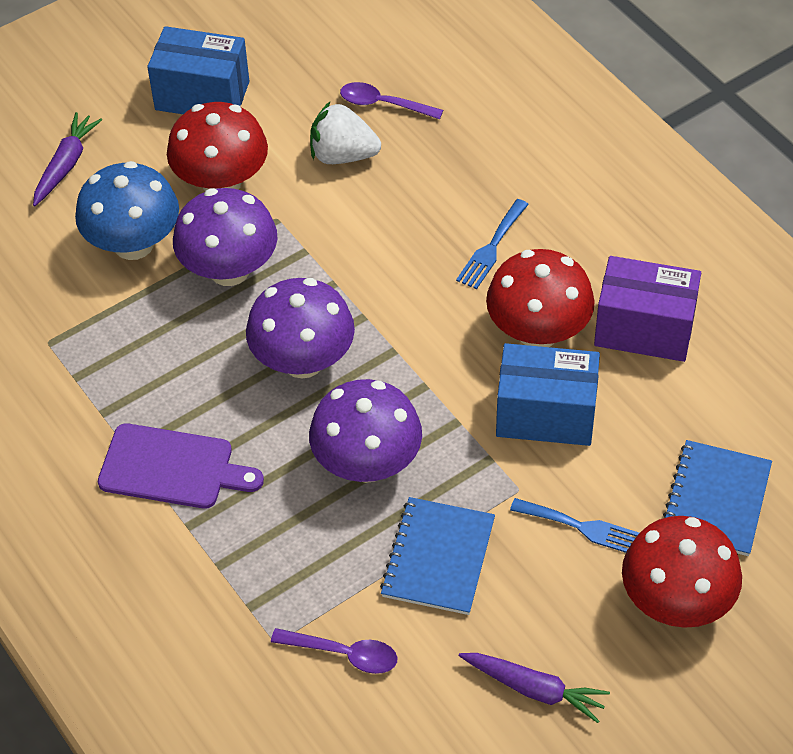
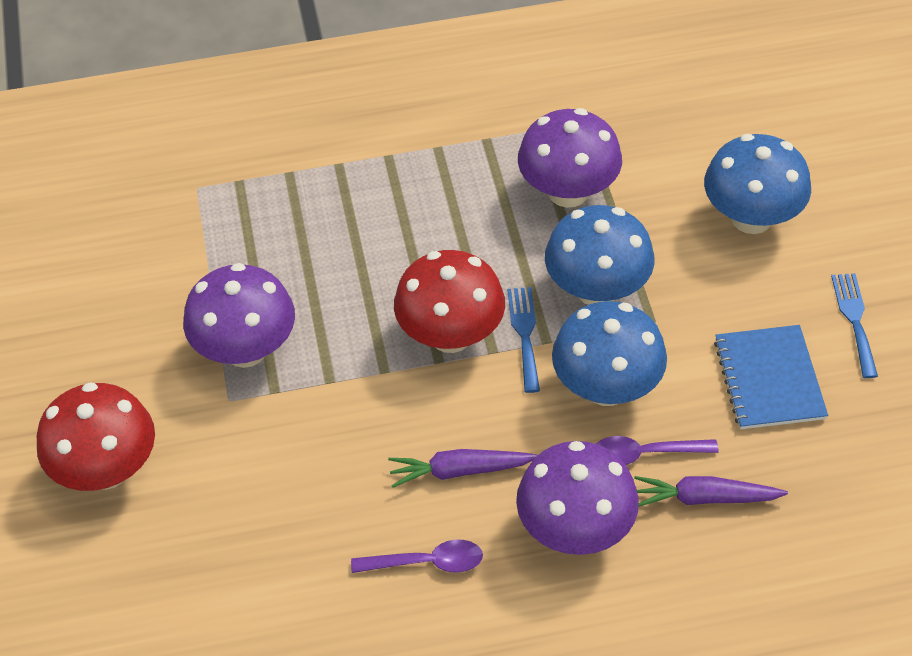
blue box: [147,26,249,114] [496,343,600,446] = 2 -> none = 0
blue mushroom: [75,161,179,260] = 1 -> [545,205,655,305] [552,301,667,406] [704,134,811,234] = 3
blue notebook: [380,497,495,615] [663,440,772,556] = 2 -> [714,325,828,429] = 1
purple box: [594,256,701,362] = 1 -> none = 0
purple cutting board: [98,423,264,509] = 1 -> none = 0
red mushroom: [167,102,268,191] [486,249,595,347] [622,516,742,628] = 3 -> [37,382,155,491] [394,250,505,353] = 2
white strawberry: [310,102,381,164] = 1 -> none = 0

